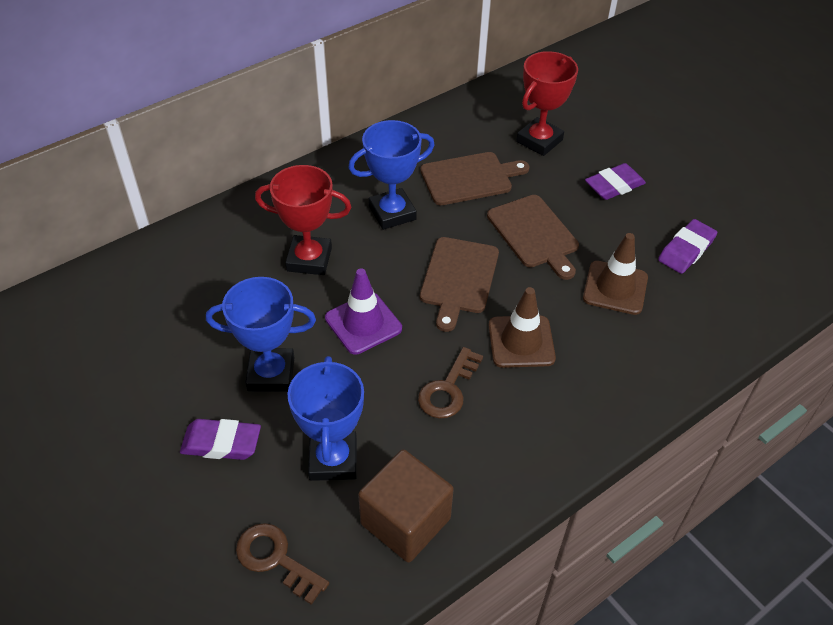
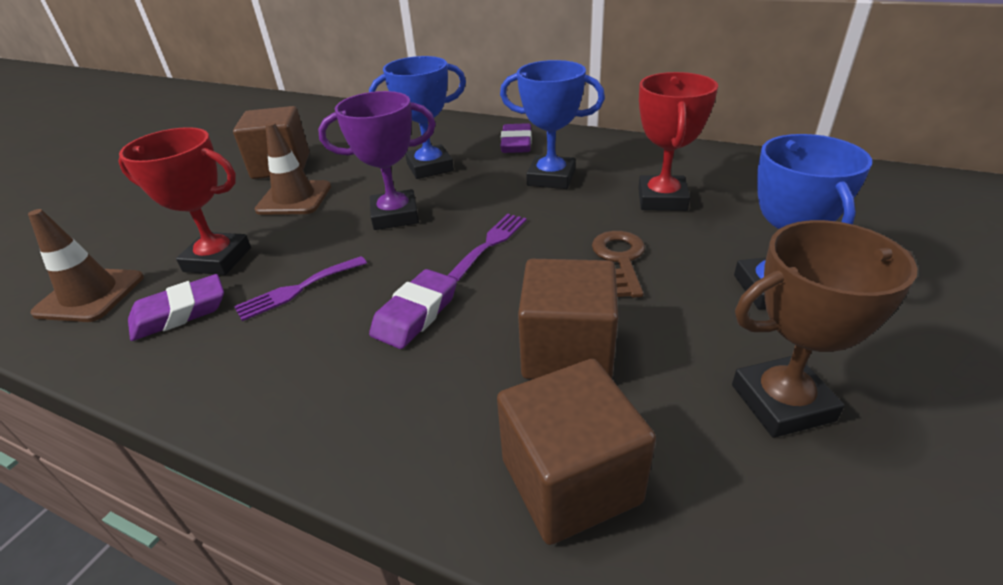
brown cube: [358,449,454,563] = 1 -> [233,106,309,179] [497,359,656,545] [518,259,618,379] = 3
brown cutting board: [420,152,530,205] [420,237,499,332] [487,195,579,280] = 3 -> none = 0
brown key: [236,523,329,605] [418,347,483,419] = 2 -> [592,231,645,298] = 1
brown trophy: none = 0 -> [732,220,917,438] = 1
purple fork: none = 0 -> [234,256,367,321] [447,214,527,281] = 2
purple traffic cone: [325,269,402,355] = 1 -> none = 0
purple trophy: none = 0 -> [318,91,436,230] = 1

